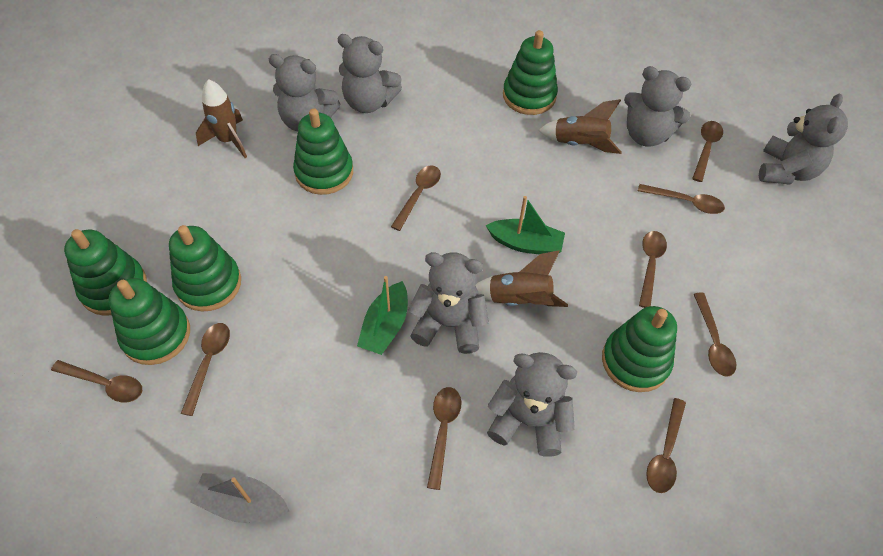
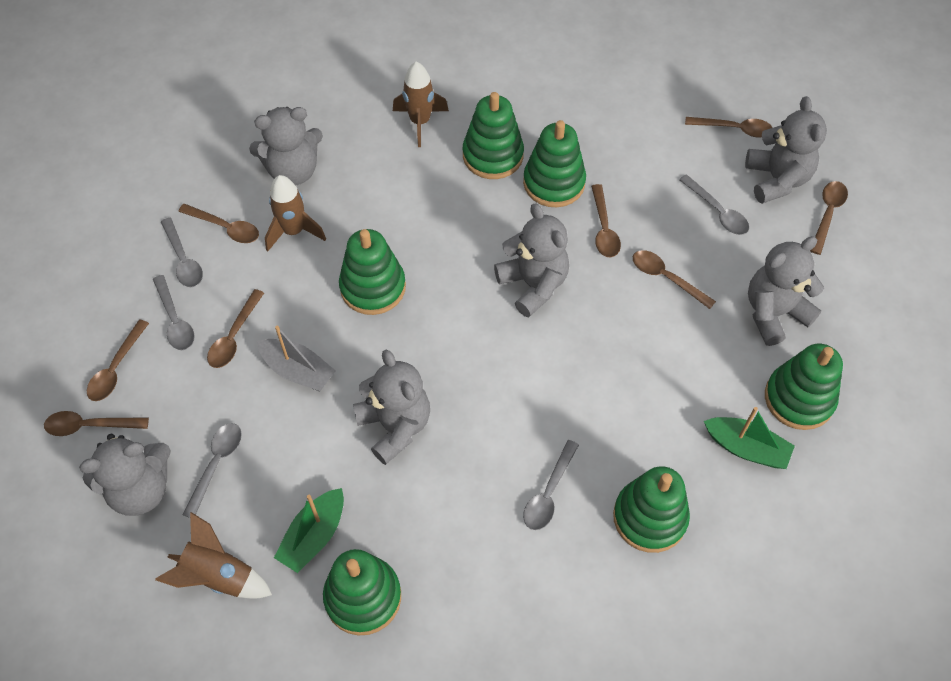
brown spoon: [51,360,142,402] [181,323,230,416] [391,165,441,231] [427,387,461,490] [638,184,725,214] [639,231,667,308] [646,398,686,493] [692,121,723,182] [694,293,736,377] = 9 -> [44,411,149,436] [87,319,149,401] [178,204,259,243] [207,289,264,368] [591,184,621,258] [633,250,716,309] [685,117,773,138] [810,181,848,255] = 8
grey spoon: none = 0 -> [153,275,194,350] [161,218,203,287] [182,423,242,518] [523,440,579,530] [679,175,749,235] = 5

